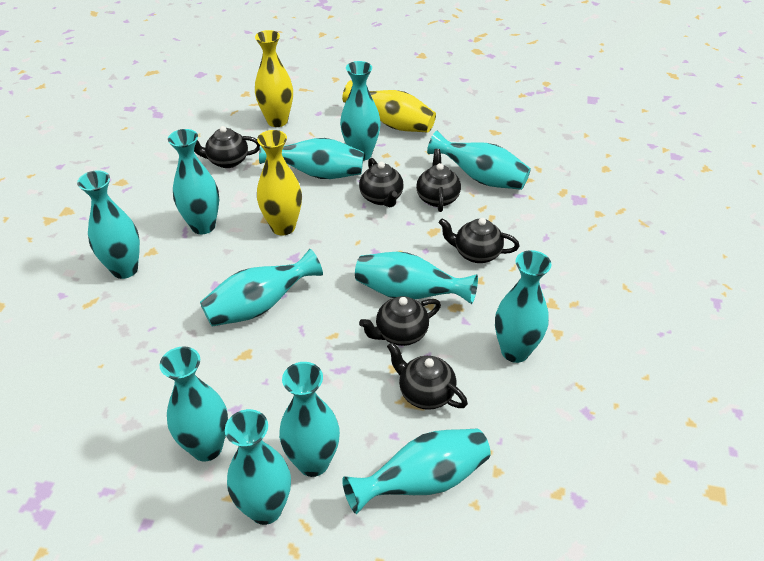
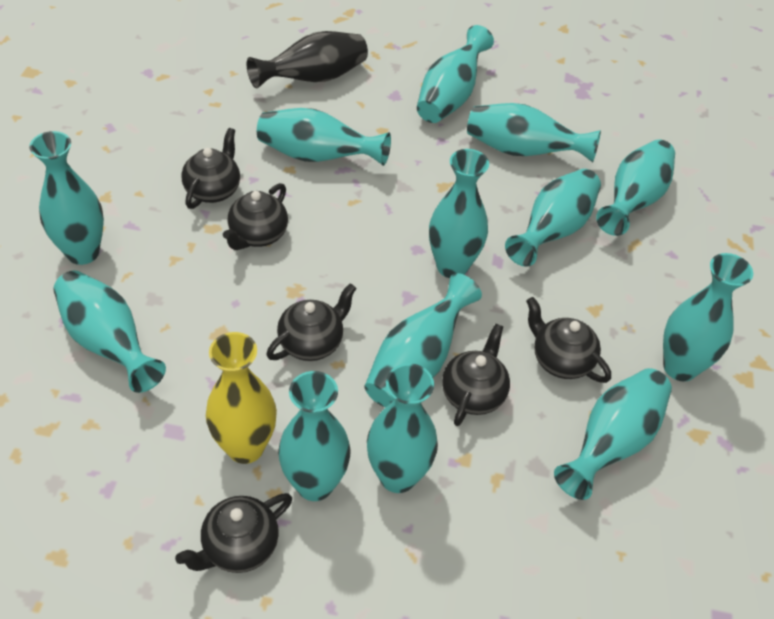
black vase: none = 0 -> [247,31,368,88] = 1
turquoise vase: [77,170,140,279] [160,346,228,461] [168,129,219,234] [200,249,323,327] [225,409,291,525] [259,138,364,179] [279,362,340,477] [340,61,381,161] [342,429,491,514] [355,252,478,304] [427,130,531,190] [495,250,551,363] = 12 -> [29,131,104,265] [53,271,166,393] [257,108,391,166] [278,371,351,501] [365,273,482,407] [367,363,438,493] [417,25,494,123] [429,149,489,278] [467,103,601,162] [505,169,601,267] [554,368,672,500] [596,140,675,236] [663,253,753,381] = 13
yellow vase: [255,30,293,127] [257,130,302,236] [342,80,436,133] = 3 -> [206,332,277,464] = 1

